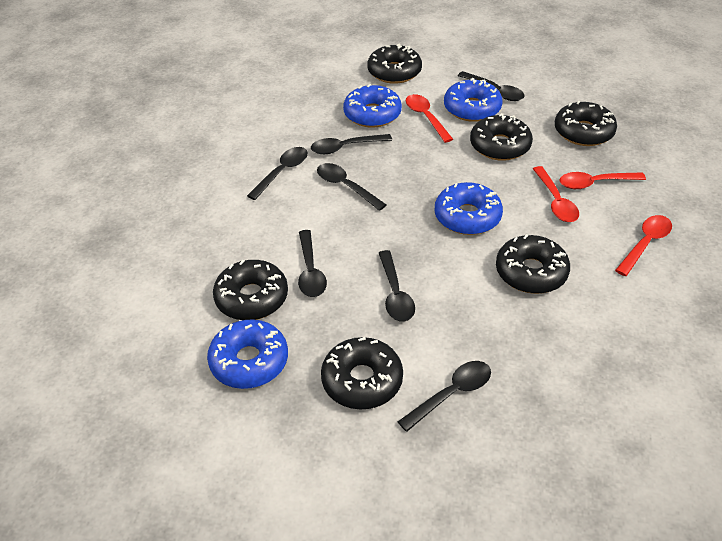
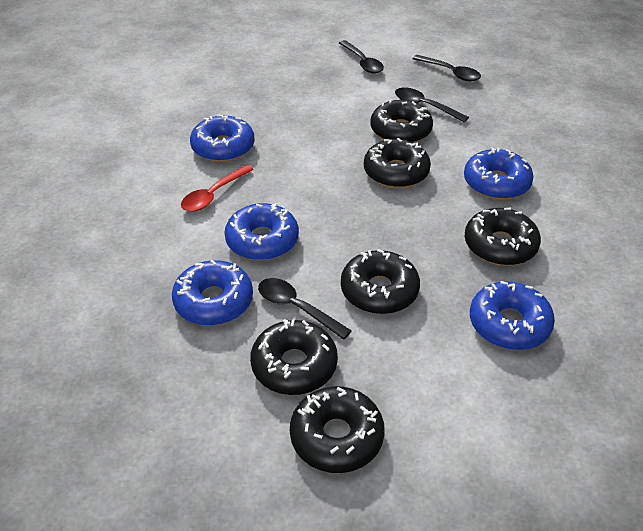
black spoon: [247,147,308,200] [298,230,327,297] [311,134,392,154] [317,163,386,211] [379,250,415,321] [398,361,491,432] [458,71,525,101] = 7 -> [258,278,352,340] [339,40,384,74] [395,88,469,122] [413,55,481,81] = 4
blue donut: [207,319,288,389] [343,84,402,128] [435,182,503,235] [444,78,503,122] = 4 -> [172,260,253,326] [190,114,254,162] [225,203,299,260] [464,147,533,200] [470,281,555,350] = 5
red spoon: [406,94,453,143] [533,166,579,222] [559,172,646,189] [615,215,672,276] = 4 -> [181,165,254,212] = 1

